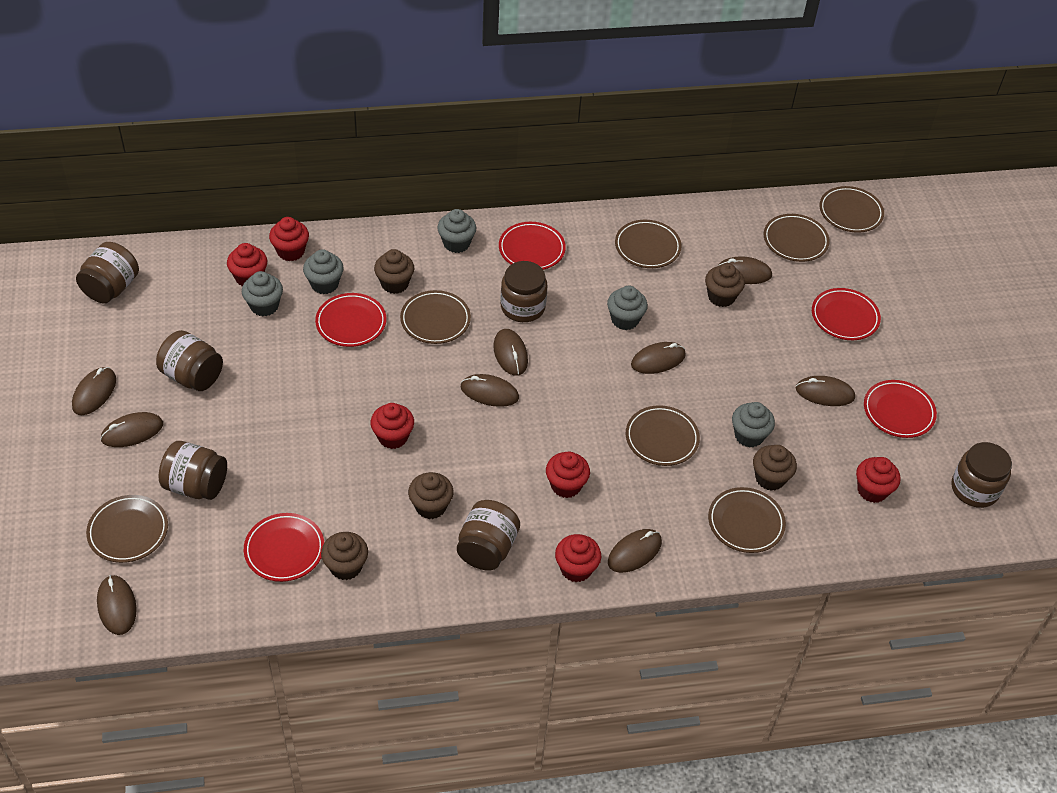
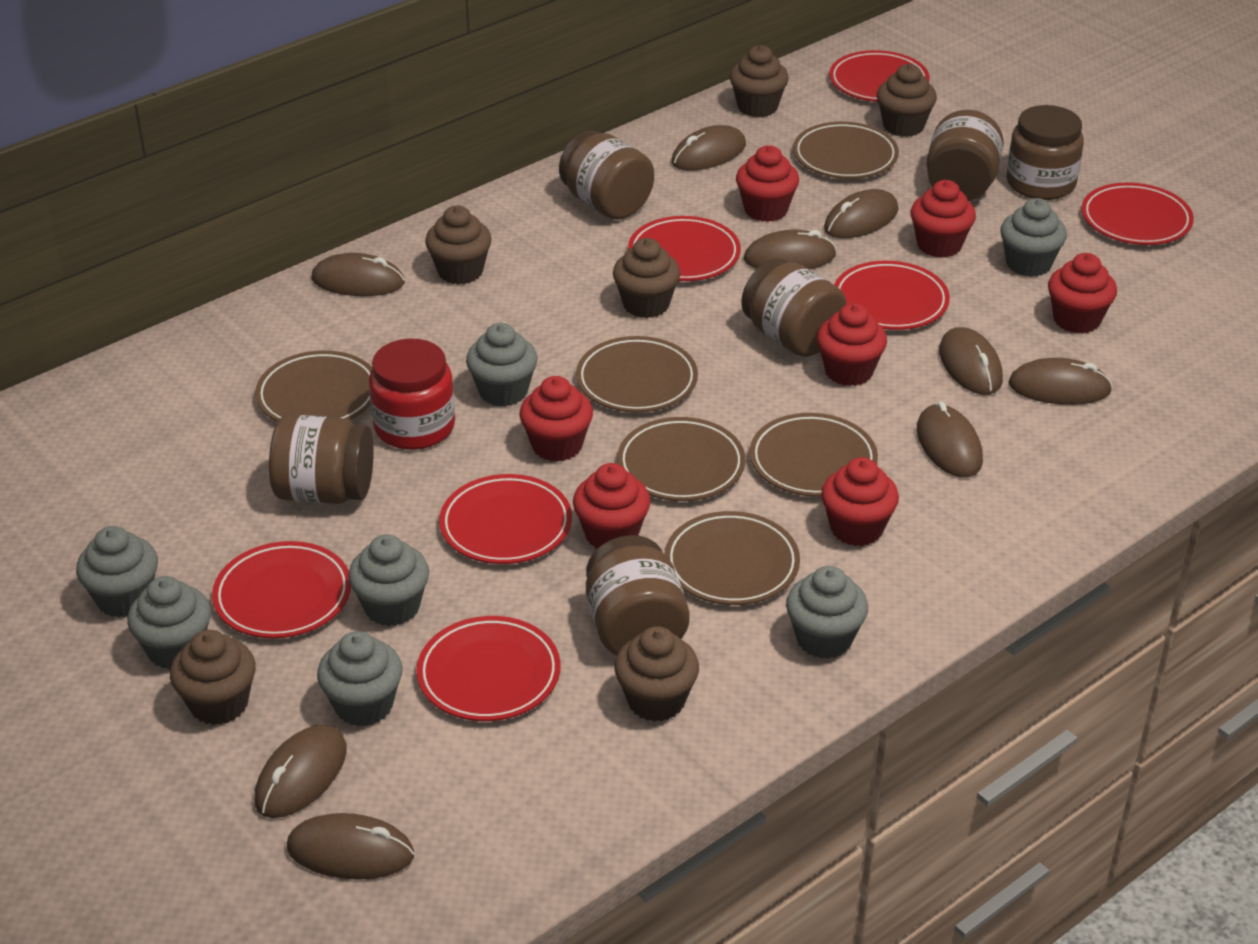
brown cupcake: [321,532,368,580] [374,249,414,294] [408,472,454,519] [705,263,745,307] [753,445,797,491] = 5 -> [170,630,256,725] [425,206,492,285] [613,238,680,318] [614,626,699,722] [729,45,789,117] [877,64,937,137] = 6
brown plate: [86,495,168,563] [400,290,471,344] [615,220,682,268] [626,405,700,466] [708,487,786,553] [764,214,830,262] [819,186,884,233] = 7 -> [255,350,372,422] [576,336,698,412] [617,417,745,501] [664,511,800,605] [750,413,878,497] [793,122,899,179] = 6
grey cupcake: [242,271,283,316] [303,249,344,294] [437,209,476,253] [607,286,648,330] [732,402,775,448] = 5 -> [76,526,158,618] [128,576,211,669] [317,631,402,727] [348,534,429,627] [466,323,538,407] [786,566,868,659] [1000,198,1067,277] = 7
red cupcake: [227,243,267,286] [269,217,309,261] [371,403,414,449] [546,452,590,498] [555,534,601,582] [856,457,901,503] = 6 -> [519,376,593,462] [573,463,650,548] [736,145,799,222] [817,303,887,386] [821,457,899,546] [911,180,976,258] [1048,253,1117,334] = 7
red jar: none = 0 -> [369,339,455,450] = 1
red plate: [244,513,324,582] [315,293,386,347] [499,222,566,270] [812,288,881,340] [864,380,937,438] = 5 -> [212,541,351,638] [417,616,561,721] [439,474,572,564] [628,216,741,281] [829,50,930,102] [834,261,950,330] [1081,183,1194,245] = 7

